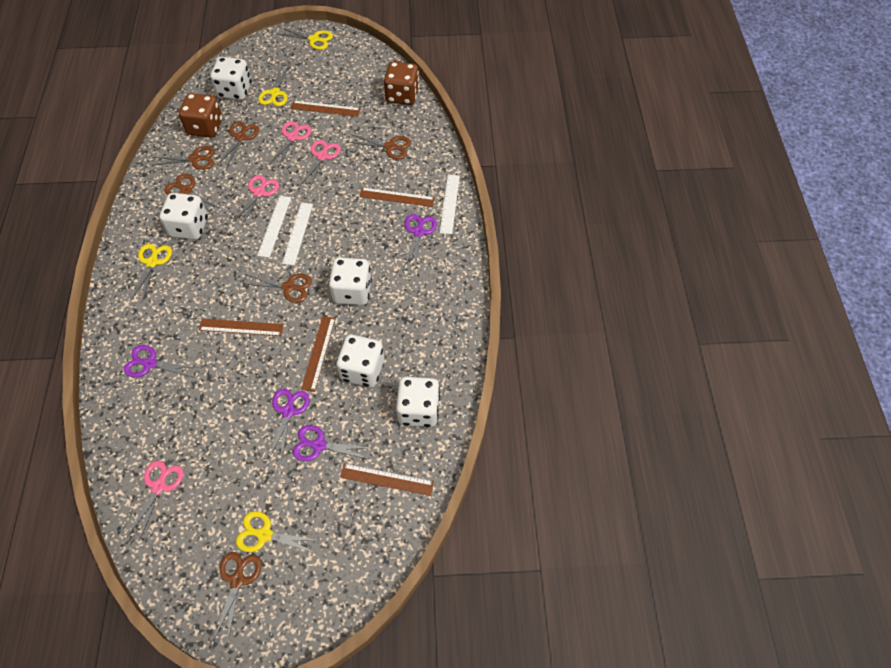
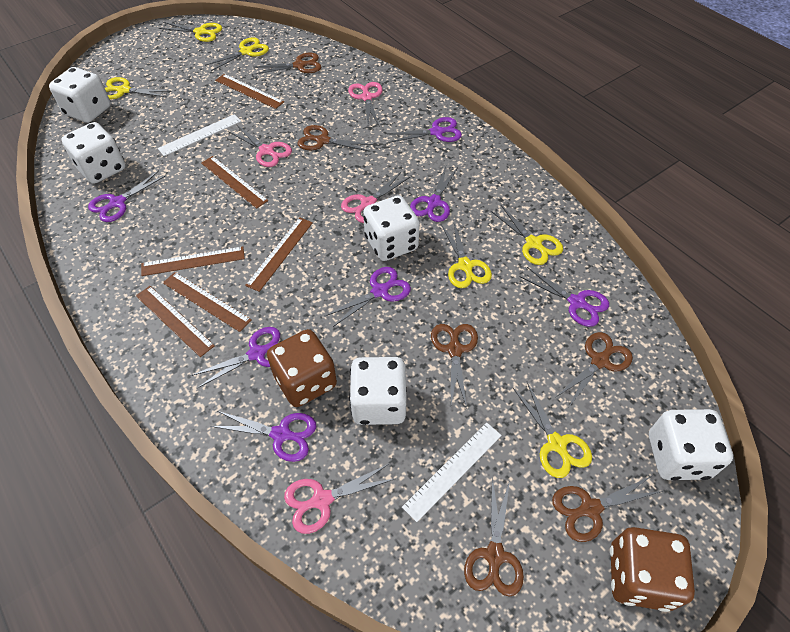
brown ruler: [199,319,284,336] [291,100,361,117] [301,316,336,392] [340,463,434,496] [359,187,435,207] = 5 -> [136,286,215,357] [141,247,245,276] [163,272,252,332] [201,156,269,209] [215,74,284,109] [245,217,313,292] = 6
purple scissors: [124,345,199,378] [269,388,310,460] [293,425,371,461] [404,214,437,267] = 4 -> [88,170,166,222] [191,327,280,388] [211,411,316,462] [325,267,411,327] [387,117,462,143] [410,166,458,222] [521,267,609,327] = 7
white ruler: [257,196,291,258] [282,203,313,265] [440,175,460,234] = 3 -> [158,114,241,156] [402,422,502,522] = 2
yellow scissors: [131,244,172,302] [236,511,321,554] [258,66,289,106] [277,28,333,50] = 4 -> [105,77,170,99] [159,22,222,42] [205,37,269,71] [441,223,492,288] [491,205,563,265] [513,382,592,478] = 6

